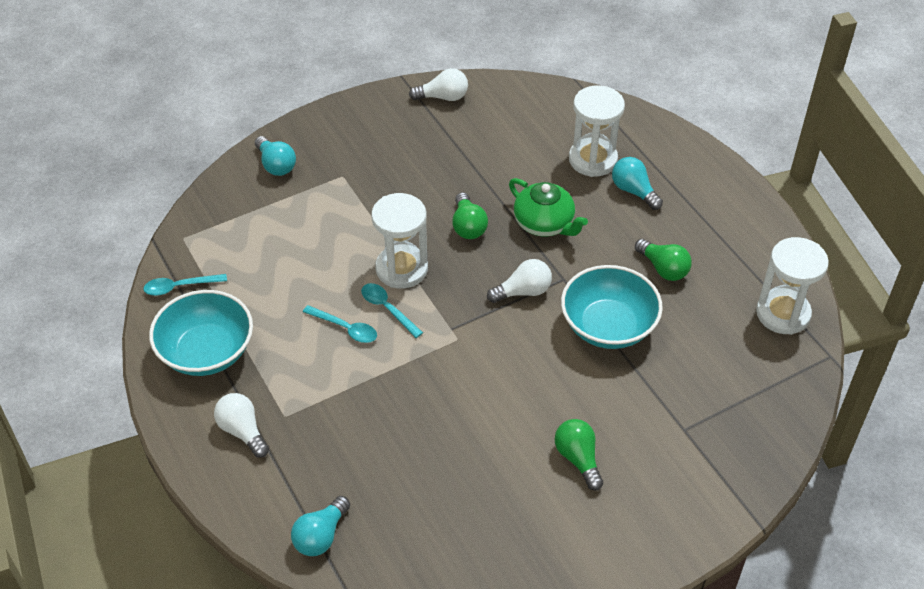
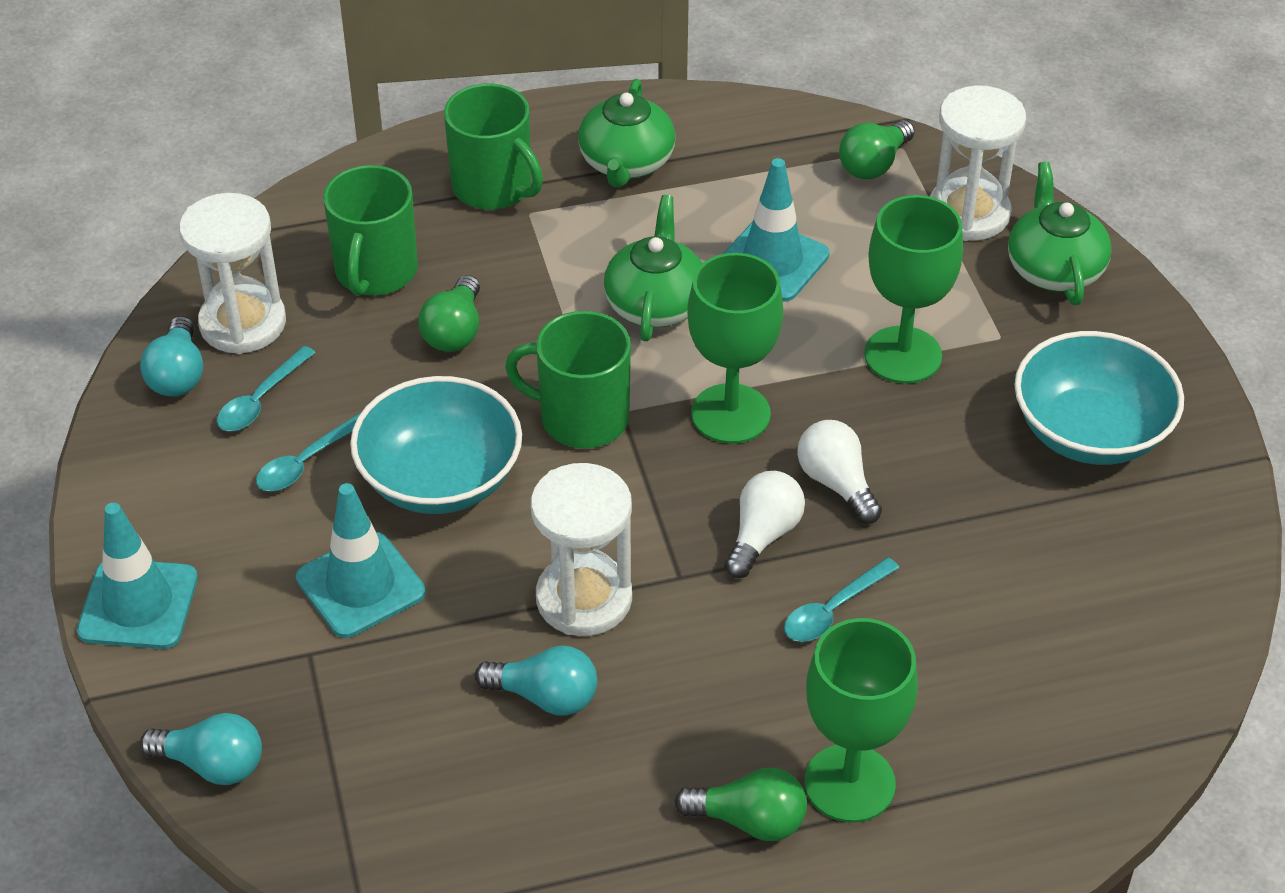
green goblet: none = 0 -> [687,253,783,444] [804,618,918,823] [864,195,963,384] = 3
green mug: none = 0 -> [323,165,418,296] [444,83,543,210] [505,311,631,448] = 3
green teapot: [509,178,588,237] = 1 -> [578,79,675,188] [604,195,702,341] [1008,161,1112,305] = 3
turquoise traffic cone: none = 0 -> [77,503,198,649] [296,483,426,638] [723,158,829,302] = 3
white light bulb: [214,393,269,457] [409,68,468,101] [487,259,552,303] = 3 -> [725,471,805,578] [797,420,882,524] = 2

